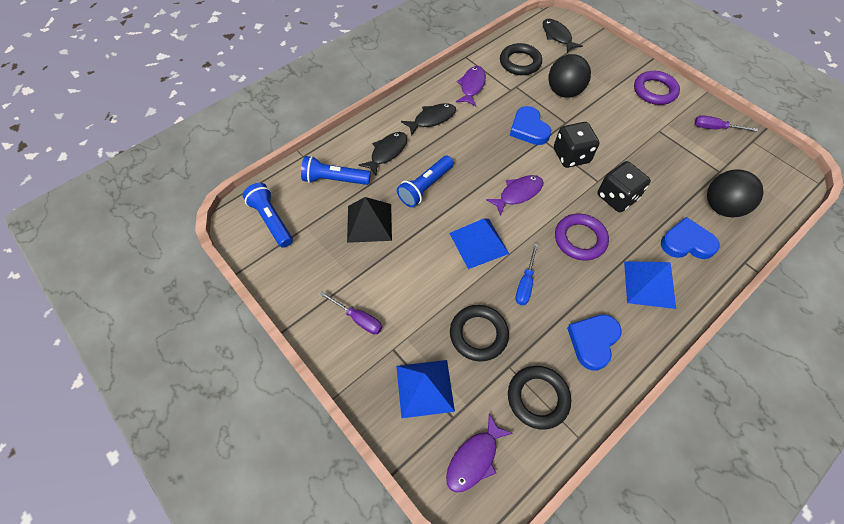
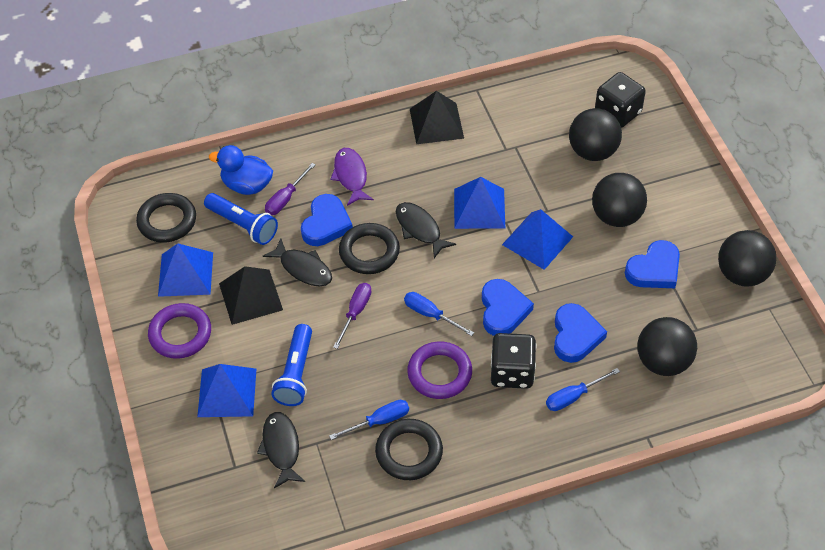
black ball: [548,54,591,98] [707,170,763,218] = 2 -> [569,108,622,161] [592,173,647,227] [637,317,697,376] [718,230,776,287] = 4
black pyramid: [347,197,392,243] = 1 -> [219,266,283,325] [410,91,464,144] = 2
blue duck: none = 0 -> [209,145,273,195] = 1
blue flashlight: [243,183,293,248] [301,156,371,185] [397,156,454,207] = 3 -> [204,193,278,245] [271,324,312,406] = 2
blue heart: [510,106,551,145] [567,315,622,371] [661,217,720,259] = 3 -> [301,194,353,246] [482,279,534,336] [554,303,607,363] [625,240,680,288] = 4
blue pyramid: [396,360,455,418] [449,218,509,269] [624,261,676,309] = 3 -> [158,243,213,297] [197,364,256,417] [454,177,505,229] [502,209,573,270] = 4
blue screwdriver: [515,243,539,305] = 1 -> [329,400,409,440] [404,292,474,336] [546,368,620,411] = 3
purple fish: [446,414,513,492] [456,66,486,106] [486,175,544,216] = 3 -> [330,148,374,206] = 1

